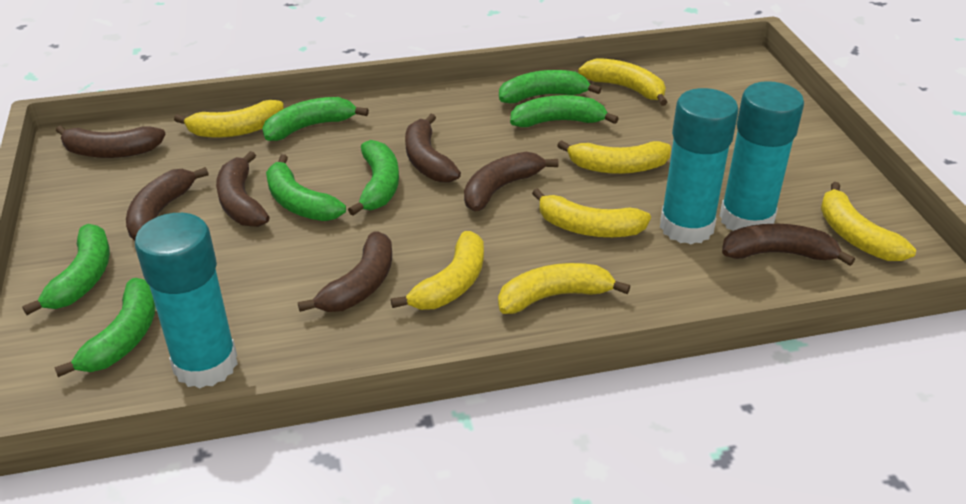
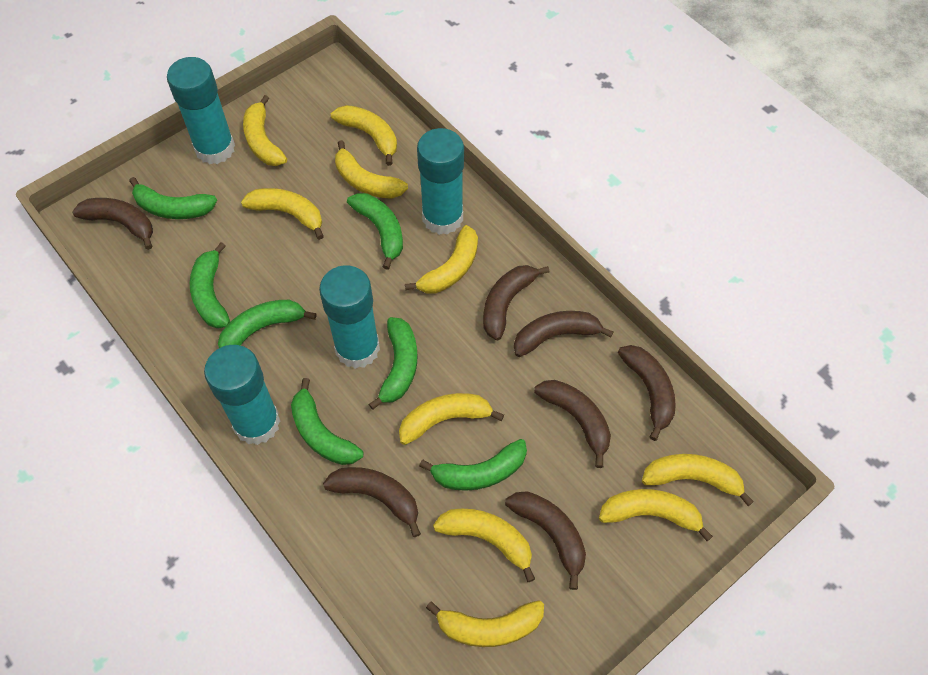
turquoise glue stick: [135,213,238,388] [660,88,738,244] [720,81,804,231] = 3 -> [167,57,235,164] [204,345,280,445] [319,265,380,369] [417,128,464,235] = 4
yellow banana: [174,100,284,138] [391,231,484,310] [498,263,630,314] [532,188,651,237] [557,140,671,174] [578,58,667,106] [821,182,916,261] = 7 -> [241,188,324,240] [243,95,287,166] [331,105,397,166] [335,140,408,199] [399,393,504,445] [405,225,478,293] [426,600,544,647] [433,509,535,582] [599,489,713,541] [642,454,754,506] = 10

